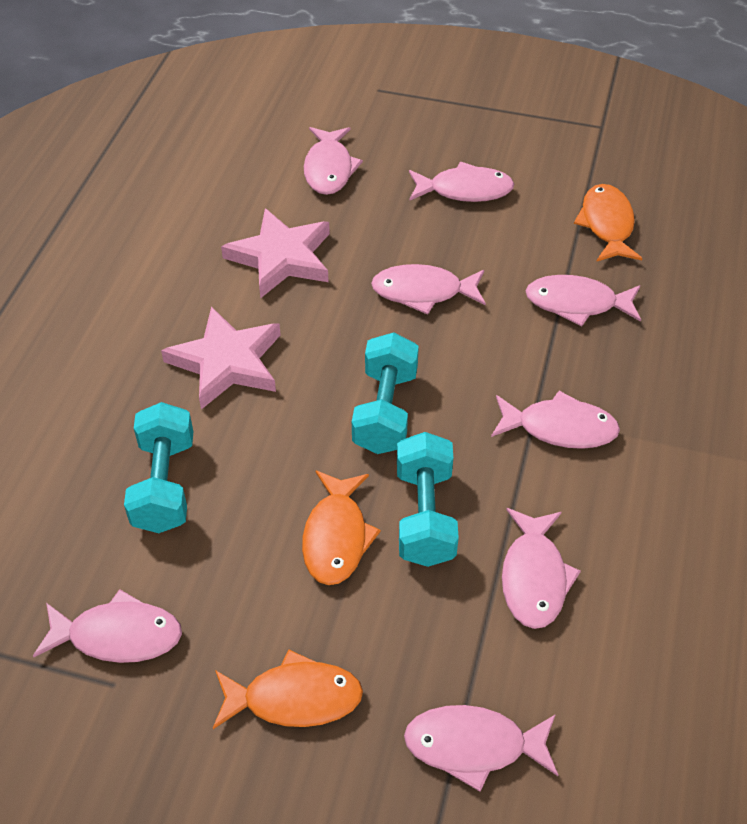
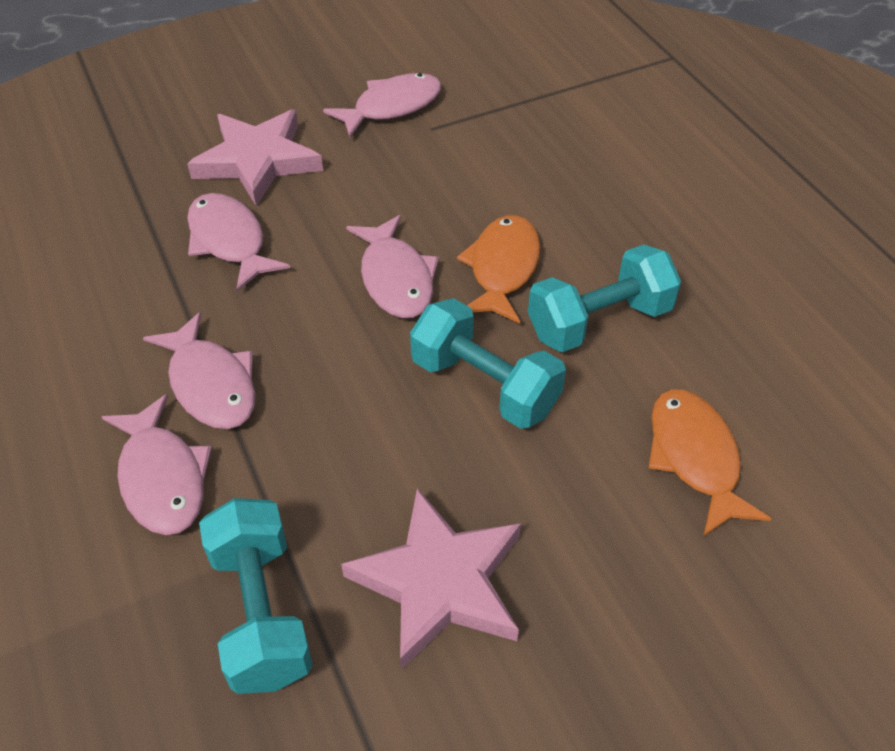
orange fish: [213,650,363,729] [302,470,381,585] [574,184,642,262] = 3 -> [457,215,540,324] [648,389,771,536] = 2
pink fish: [33,589,182,663] [304,127,363,195] [371,264,486,315] [404,705,558,792] [409,162,514,202] [491,391,620,449] [502,508,581,629] [526,275,641,327] = 8 -> [102,394,212,535] [143,312,256,429] [187,193,290,291] [323,73,442,138] [346,215,439,318] = 5

